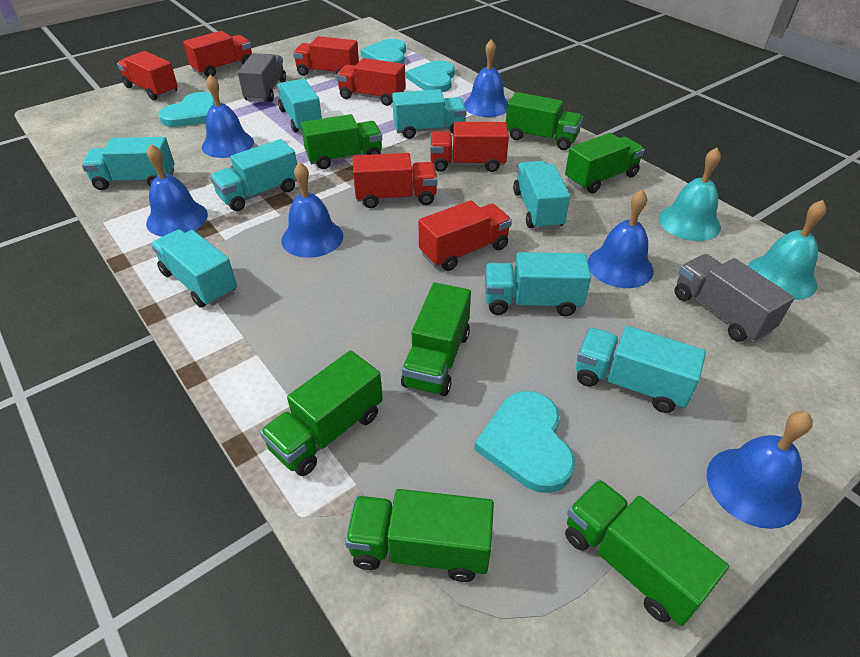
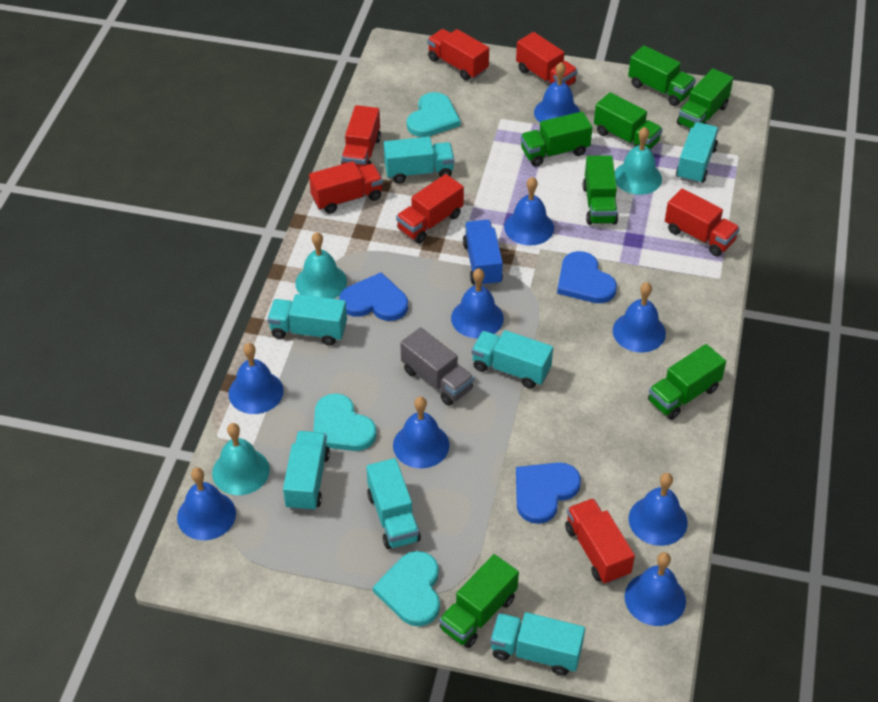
blue bell: [146,144,208,237] [202,75,254,158] [281,162,343,258] [464,39,508,117] [588,190,653,288] [707,411,813,529] = 6 -> [177,468,236,540] [228,343,284,414] [393,396,449,468] [451,268,504,338] [504,177,554,246] [534,62,580,123] [613,282,666,352] [625,552,686,626] [629,473,687,546] = 9
blue heart: none = 0 -> [339,272,408,321] [516,462,581,524] [557,251,617,303] = 3
blue truck: none = 0 -> [463,220,503,286] = 1
grey truck: [238,53,286,102] [675,254,794,343] = 2 -> [400,327,474,406] = 1
turquoise bell: [659,148,721,241] [748,200,827,300] = 2 -> [212,423,270,495] [295,232,347,299] [615,127,662,195] = 3
turquoise heart: [158,92,215,127] [360,39,406,64] [406,61,455,92] [474,391,575,493] = 4 -> [313,393,377,451] [373,551,440,626] [407,92,461,137] = 3
turquoise truck: [82,137,175,190] [151,229,237,308] [210,139,297,211] [277,78,322,133] [392,89,467,139] [485,252,591,316] [513,161,570,230] [576,326,706,413] = 8 -> [267,294,347,346] [283,431,330,511] [366,458,421,549] [384,137,455,184] [472,330,553,389] [490,612,585,676] [676,122,719,184] = 7

